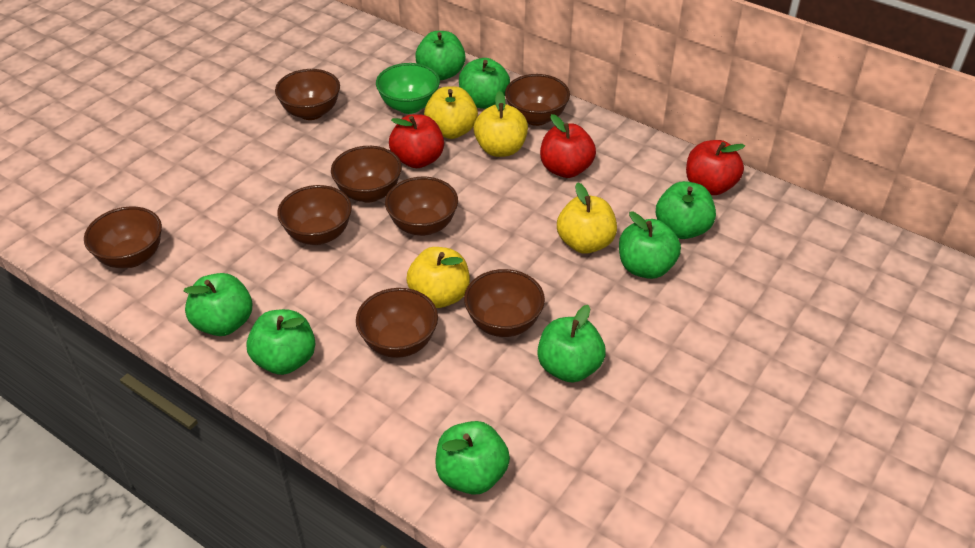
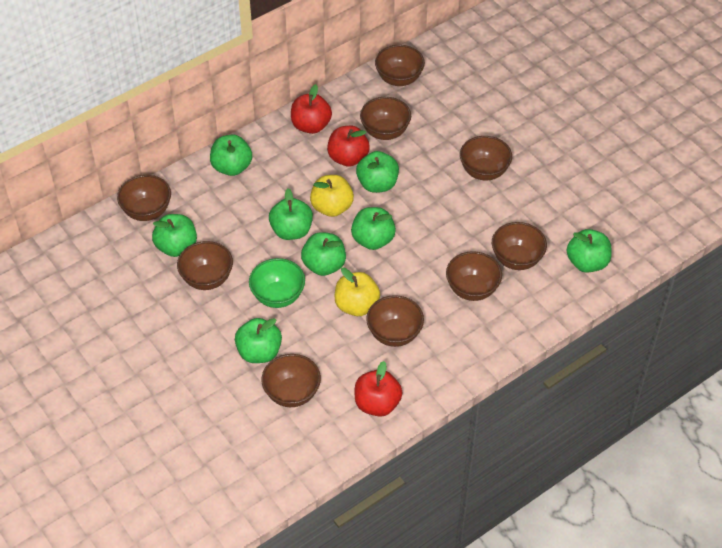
brown bowl: [84,206,162,268] [275,69,340,120] [277,185,352,245] [331,146,402,203] [356,288,438,358] [385,177,458,236] [464,269,545,337] [505,74,570,126] = 8 -> [117,175,171,221] [177,241,233,290] [261,354,321,407] [360,97,411,140] [366,295,424,347] [375,45,425,86] [446,251,502,301] [460,136,512,180] [492,222,547,270] = 9
yellow apple: [406,247,470,308] [424,86,478,139] [474,91,528,157] [557,182,617,254] = 4 -> [310,175,354,217] [334,268,380,316] = 2

